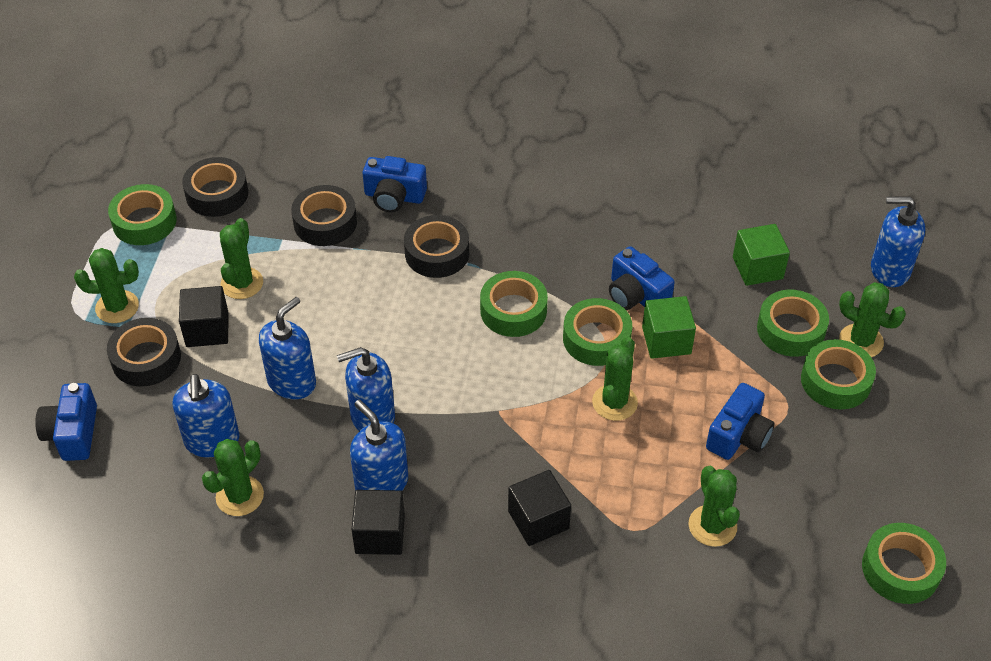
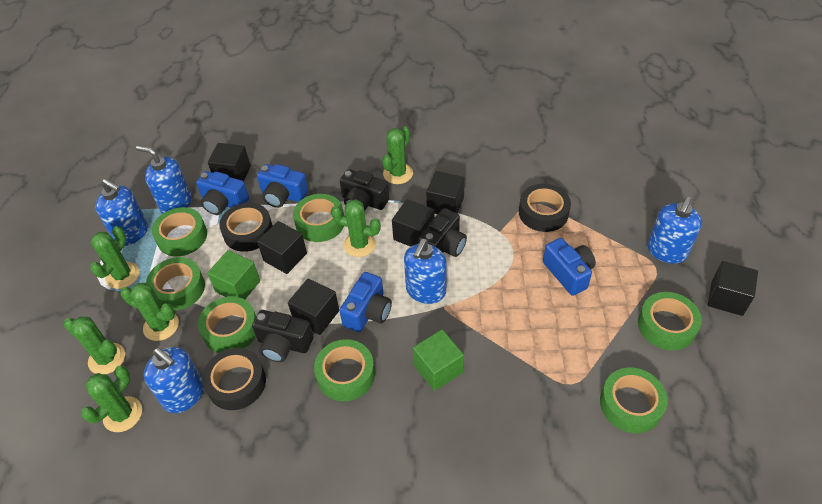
black camera: none = 0 -> [252,310,314,362] [340,169,390,212] [418,208,467,257] = 3
black cube: [179,286,229,347] [351,490,405,555] [508,470,571,546] = 3 -> [208,143,251,181] [257,221,307,274] [288,278,339,335] [392,199,434,247] [426,171,465,214] [708,261,758,316] = 6
black tape: [107,318,181,387] [182,157,248,217] [291,185,357,246] [404,215,469,278] = 4 -> [202,348,266,410] [219,203,273,252] [519,184,571,232] = 3
green tape: [108,184,177,245] [480,271,548,337] [563,298,632,366] [757,290,829,357] [801,339,876,410] [862,523,946,604] = 6 -> [146,257,205,311] [152,207,207,256] [198,296,256,353] [293,194,344,242] [314,339,375,401] [600,368,668,433] [638,292,702,350] = 7

